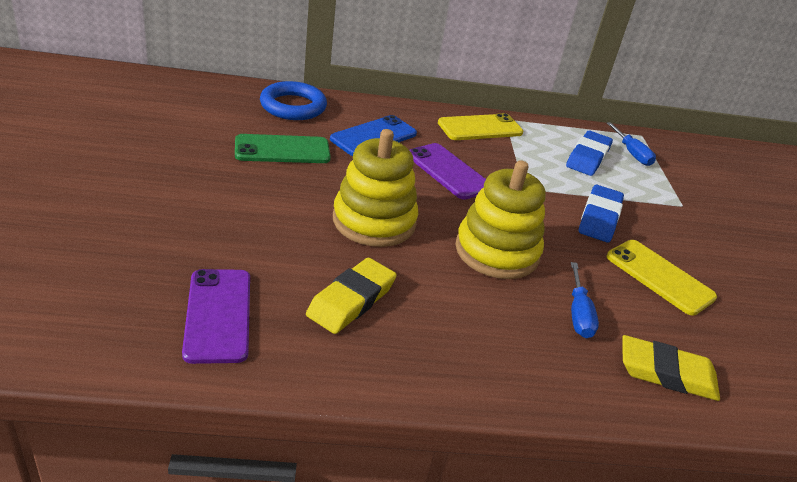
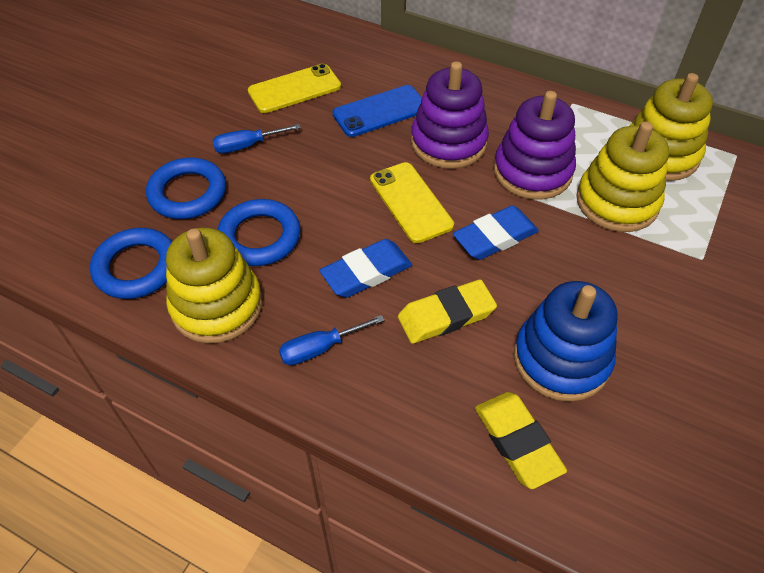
blue ring: [260,81,327,120] = 1 -> [90,228,172,299] [146,158,226,219] [217,199,301,266] = 3
blue stacking toy: none = 0 -> [514,281,618,402] = 1
green phone: [235,134,331,163] = 1 -> none = 0
purple phone: [182,269,250,364] [409,143,486,200] = 2 -> none = 0
purple stacking toy: none = 0 -> [411,61,489,169] [494,91,576,200] = 2
yellow stacking toy: [333,129,418,247] [455,160,546,279] = 2 -> [166,227,262,344] [576,122,669,232] [630,73,713,181] = 3

